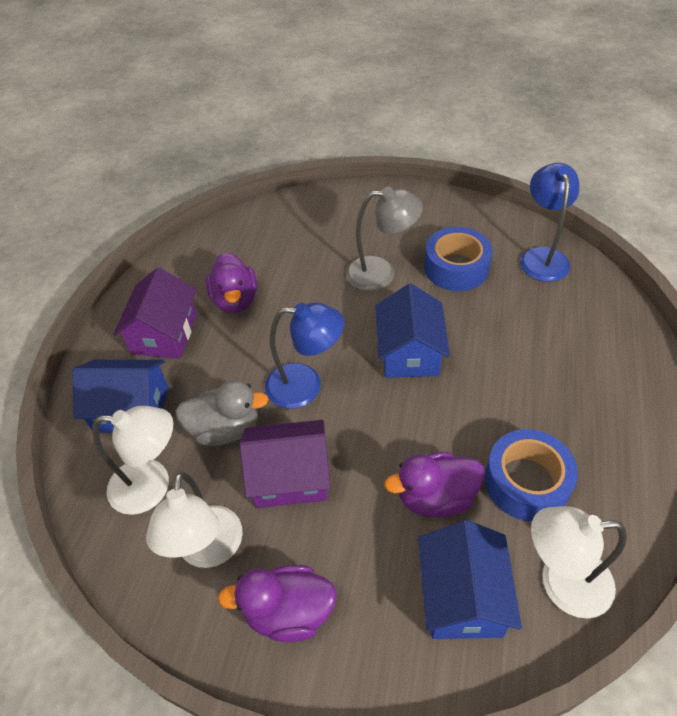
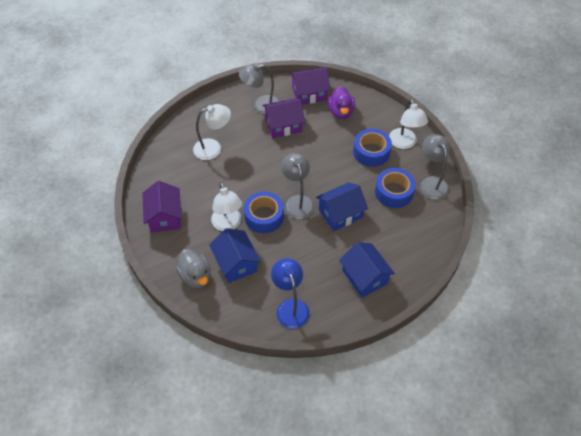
blue lamp: [265,303,344,409] [520,163,580,282] = 2 -> [271,258,310,329] = 1
blue tape: [424,227,493,291] [485,429,578,521] = 2 -> [244,192,284,233] [353,129,392,167] [375,168,416,208] = 3
grey lamp: [346,187,423,291] = 1 -> [239,63,280,114] [281,153,315,219] [420,134,450,200] = 3
purple duck: [206,252,257,313] [218,565,337,642] [384,452,485,518] = 3 -> [328,86,355,119] = 1
purple house: [113,267,197,359] [239,420,330,508] = 2 -> [142,181,182,233] [262,98,305,138] [290,68,330,105] = 3

